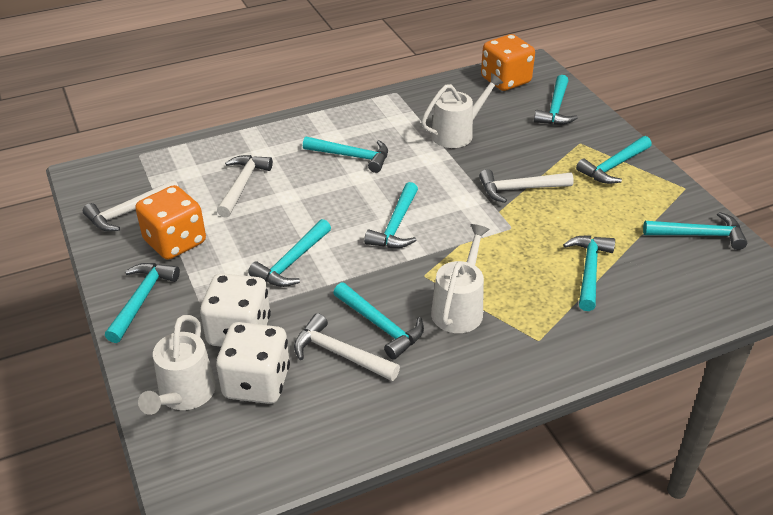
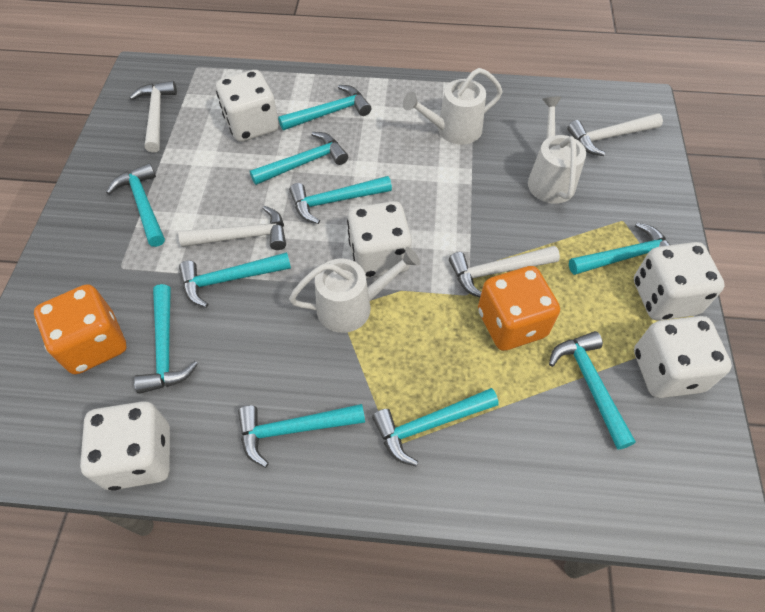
turquoise hammer: [105,263,180,343] [248,219,331,287] [303,136,388,173] [333,282,424,360] [364,182,418,248] [534,75,578,125] [563,235,615,311] [576,136,652,184] [643,212,747,250] = 9 -> [106,163,165,247] [134,284,198,394] [179,252,291,308] [238,404,365,468] [250,132,348,185] [278,85,371,130] [289,176,392,224] [372,388,499,466] [549,331,636,450] [569,223,670,275] = 10
white dice: [200,273,271,347] [216,322,290,404] = 2 -> [80,401,170,491] [216,70,279,142] [347,201,412,278] [634,242,725,321] [634,316,732,398] = 5

